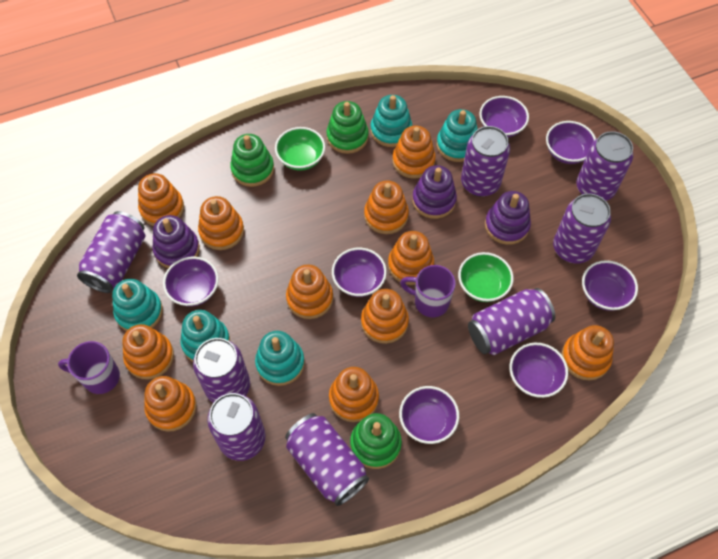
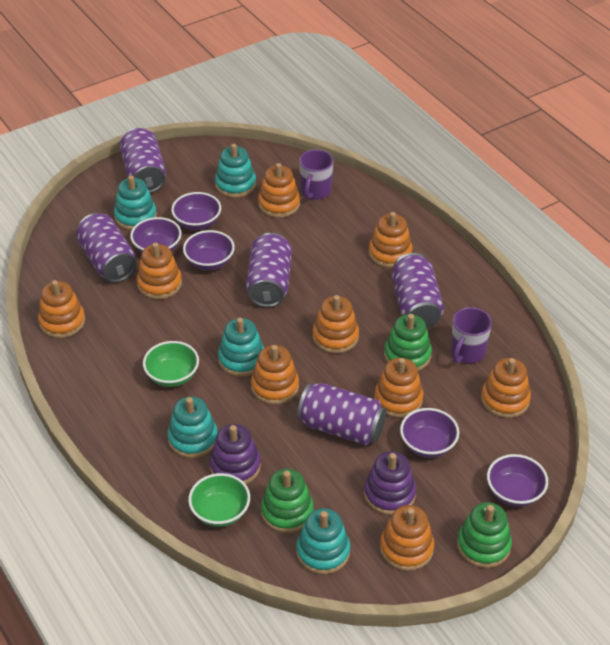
orange stacking toy: [122,324,174,379] [138,173,184,226] [144,376,196,432] [198,196,244,250] [286,264,333,319] [329,367,379,422] [361,289,409,344] [364,180,409,234] [388,231,434,285] [392,126,436,179] [562,325,614,380] = 11 -> [38,280,85,338] [137,242,182,299] [251,345,299,405] [258,163,300,218] [312,295,359,354] [369,212,413,268] [374,358,423,418] [380,505,434,571] [481,358,531,418] = 9
purple bowl: [163,257,219,307] [332,248,387,297] [399,386,459,444] [479,96,529,138] [509,343,568,398] [546,121,596,164] [582,260,638,311] = 7 -> [130,217,182,253] [171,192,221,230] [183,230,235,270] [400,408,459,458] [487,454,548,507] = 5
purple can: [77,211,146,293] [193,338,250,403] [207,393,266,461] [285,413,369,506] [461,126,510,197] [468,288,555,355] [553,193,611,263] [576,131,633,201] = 8 -> [76,213,136,282] [119,128,166,193] [246,233,292,307] [297,383,386,445] [392,253,444,328] = 5
purple stacking toy: [153,215,200,268] [412,165,457,219] [485,191,531,245] = 3 -> [210,424,261,484] [364,451,416,515] = 2

